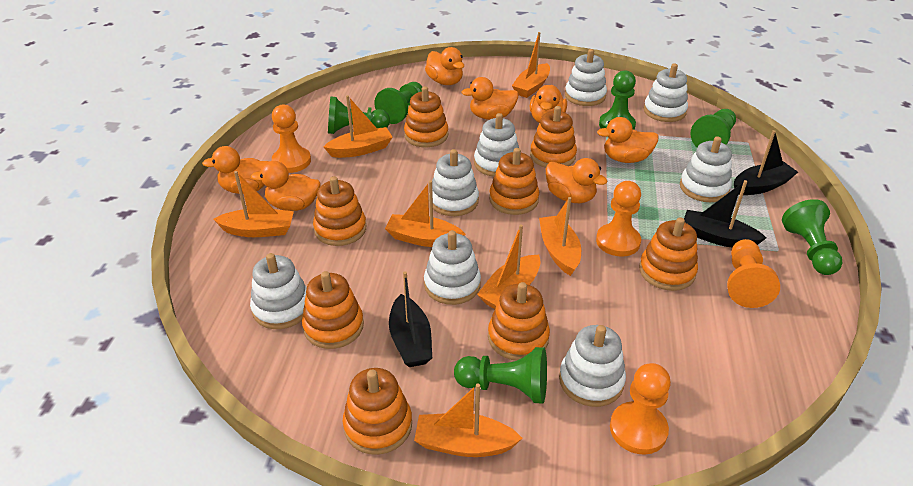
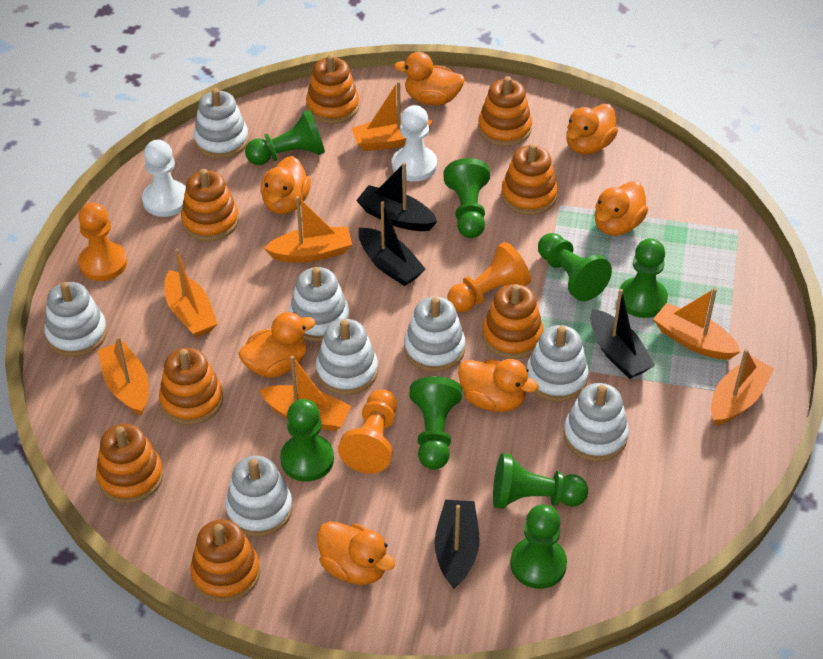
black boat: [389,271,432,367] [684,180,766,248] [734,130,798,195] = 3 -> [356,162,437,231] [358,201,426,286] [434,500,479,589] [590,289,655,379] = 4
green pawn: [328,96,390,134] [374,82,422,124] [454,347,547,404] [599,70,636,130] [691,109,736,147] [782,199,843,275] = 6 -> [245,110,325,165] [280,399,334,481] [410,376,462,470] [443,158,490,238] [493,453,588,509] [510,504,567,589] [538,233,612,301] [618,238,668,318] = 8
orange pawn: [272,105,311,173] [596,181,641,257] [610,363,671,454] [727,239,780,308] = 4 -> [78,202,127,281] [338,389,397,474] [447,242,531,312] = 3
white pawn: none = 0 -> [142,140,186,217] [392,105,437,182] = 2

